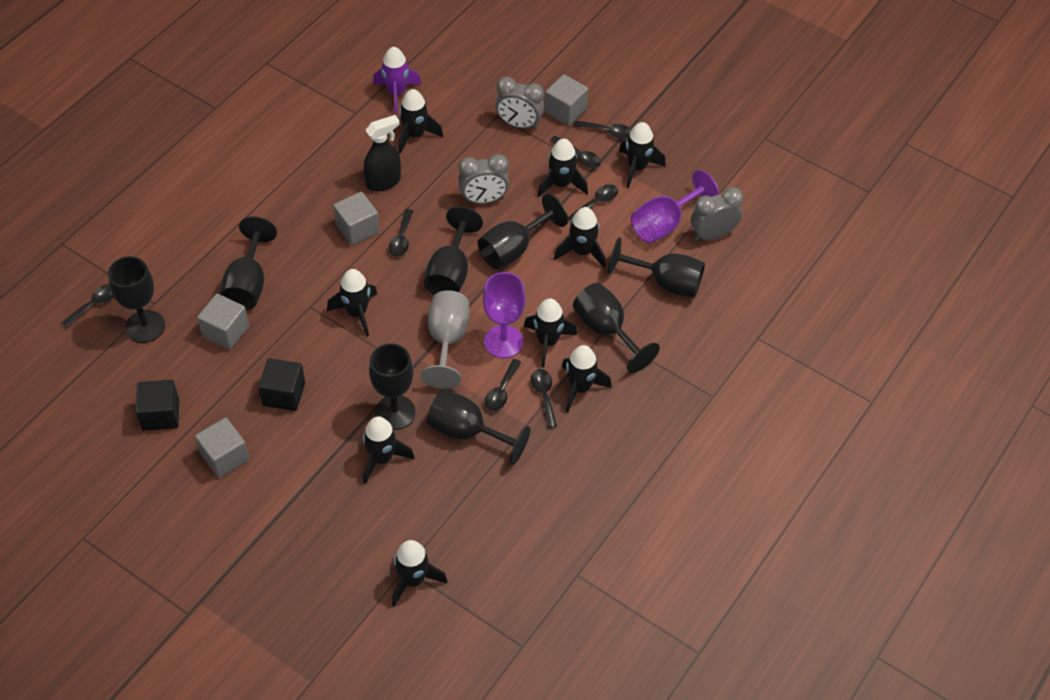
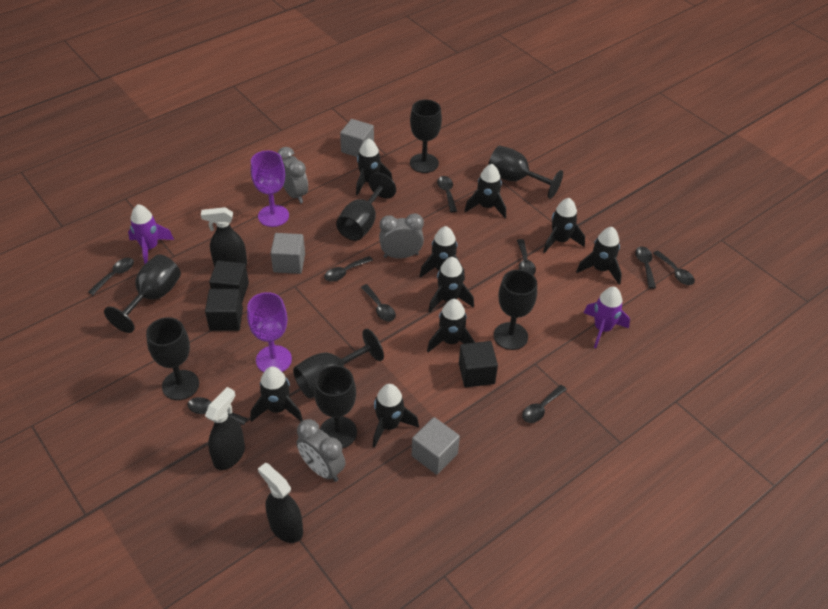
black cube: [135,380,179,431] [258,358,305,411] = 2 -> [205,289,243,331] [209,261,249,302] [459,341,498,387] = 3
black spoon: [61,284,114,328] [389,209,413,257] [485,359,521,411] [531,369,557,428] [550,136,601,168] [568,184,618,221] [573,121,631,139] = 7 -> [88,258,134,295] [187,397,248,425] [324,256,373,282] [361,284,396,321] [437,176,457,213] [517,239,536,275] [522,385,567,423] [635,246,656,289] [653,251,695,285] = 9
black spray bottle: [364,115,401,191] = 1 -> [201,207,247,267] [205,387,245,470] [258,463,303,543] = 3
grey cube: [195,417,249,478] [197,294,249,350] [333,192,380,246] [545,74,588,126] = 4 -> [271,233,305,274] [340,119,374,157] [412,417,460,475] = 3
grey goblet: [421,290,470,389] = 1 -> none = 0
purple rocket: [373,47,421,114] = 1 -> [128,204,174,264] [584,287,630,348] = 2

